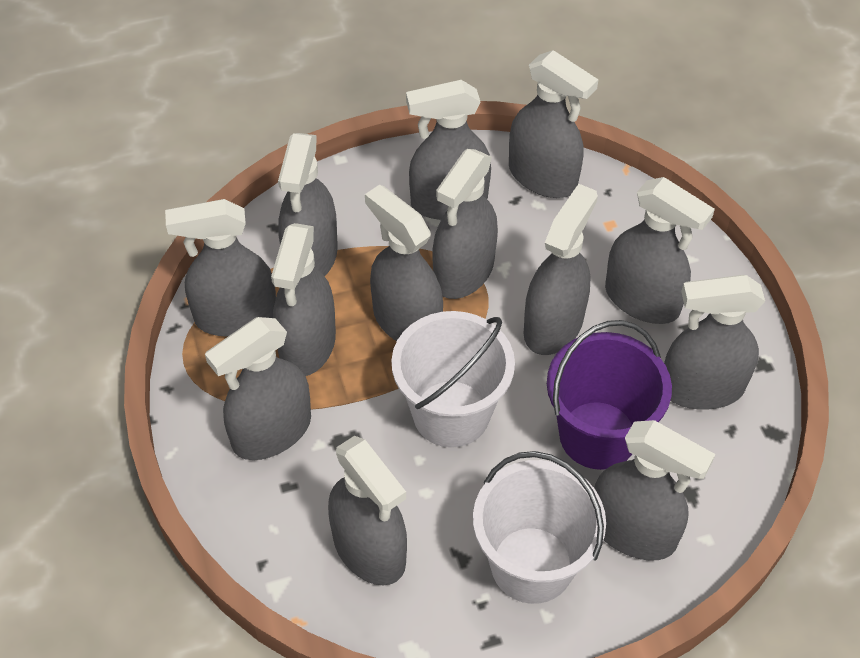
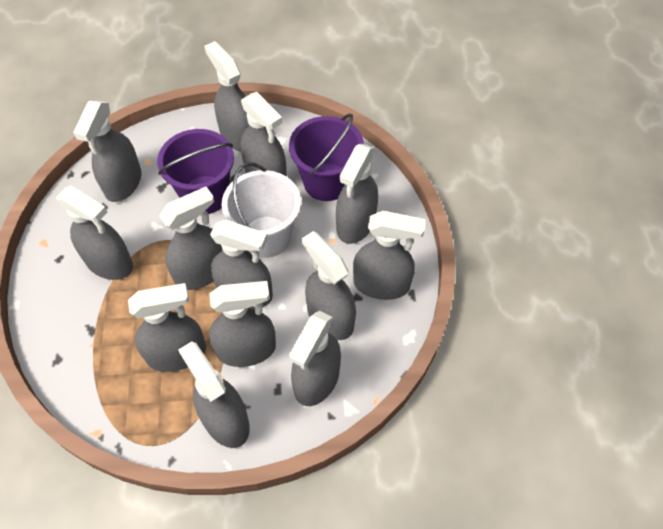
purple bucket: [547,320,672,470] = 1 -> [157,129,234,214] [289,113,364,201] = 2
white bucket: [391,311,515,448] [473,451,606,604] = 2 -> [222,162,301,258] = 1

